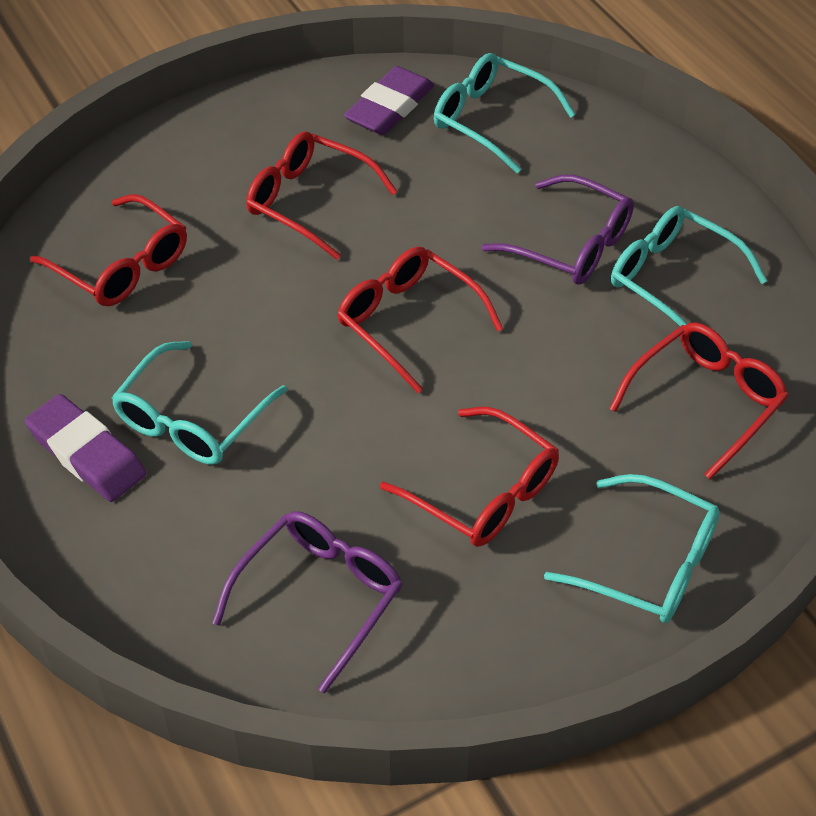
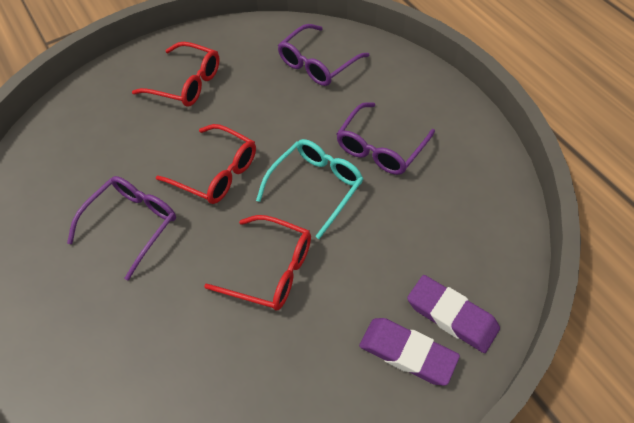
purple glasses: [212,511,403,693] [481,174,634,284] = 2 -> [67,176,176,281] [278,24,369,86] [337,102,435,175] = 3
red glasses: [30,194,187,306] [246,131,398,260] [337,247,503,393] [380,407,559,547] [609,322,788,479] = 5 -> [132,42,220,107] [156,124,256,204] [204,215,311,311] = 3
turquoise glasses: [111,341,287,465] [434,53,576,173] [544,474,720,623] [611,206,768,326] = 4 -> [256,139,363,239] = 1

